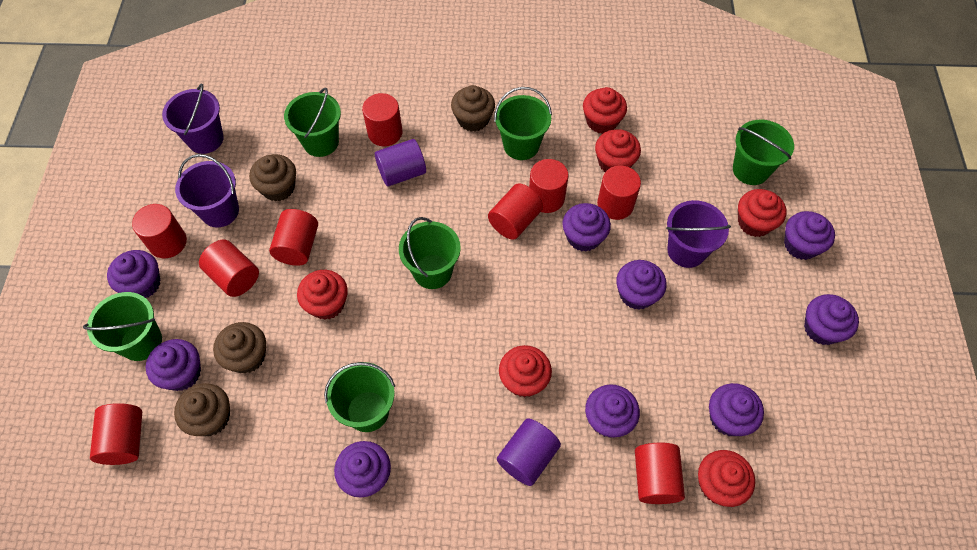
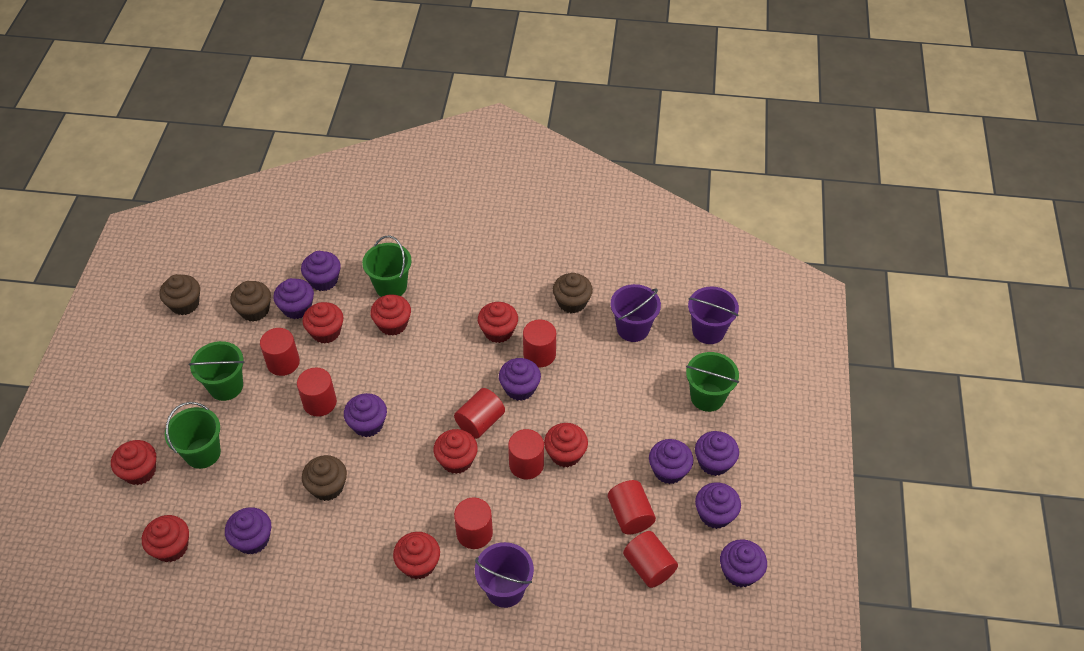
green bucket: [83,292,162,361] [284,88,341,157] [324,362,395,432] [399,217,461,289] [494,87,552,160] [733,120,794,185] = 6 -> [165,402,221,469] [189,341,244,401] [362,236,412,297] [686,352,739,412] = 4
purple cylinder: [375,139,426,186] [497,419,561,486] = 2 -> none = 0
red cupcake: [297,270,348,320] [499,345,552,397] [583,87,627,134] [595,129,641,172] [698,450,755,507] [738,189,786,237] = 6 -> [111,440,156,485] [142,515,189,562] [302,302,343,343] [370,295,411,336] [393,532,440,579] [433,429,478,474] [478,302,518,343] [544,423,588,467] = 8
red cylinder: [90,403,142,465] [132,204,187,258] [199,240,259,297] [269,209,318,266] [362,93,403,146] [488,183,543,240] [529,159,569,213] [597,166,641,220] [635,443,685,504] = 9 -> [260,328,300,376] [297,367,337,417] [454,388,505,439] [454,497,493,549] [508,429,544,479] [523,319,556,367] [608,480,656,535] [623,531,678,588] = 8

